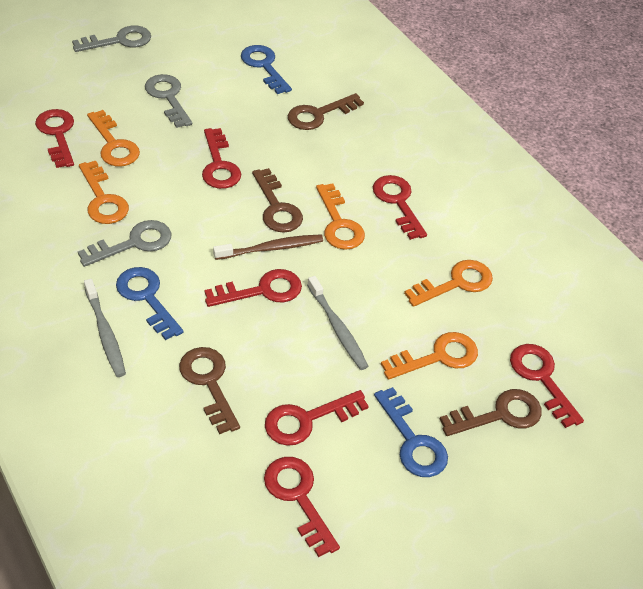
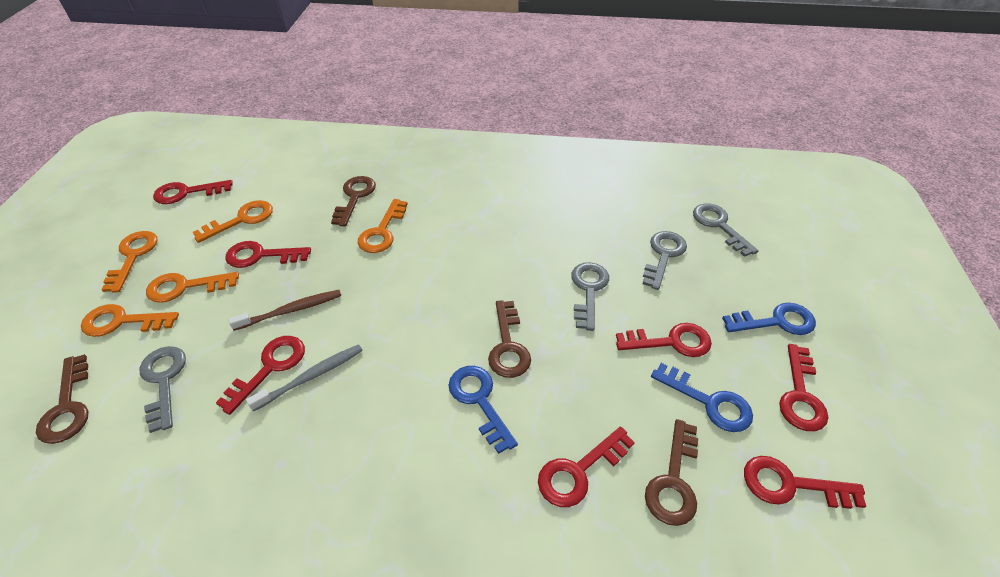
grey key: [72,26,151,52] [78,220,171,267] [145,74,192,128] = 3 -> [140,346,186,433] [571,262,609,331] [642,231,687,290] [693,203,759,257] = 4
grey toothbrush: [84,279,126,377] [307,276,369,370] = 2 -> [246,344,363,411] = 1

